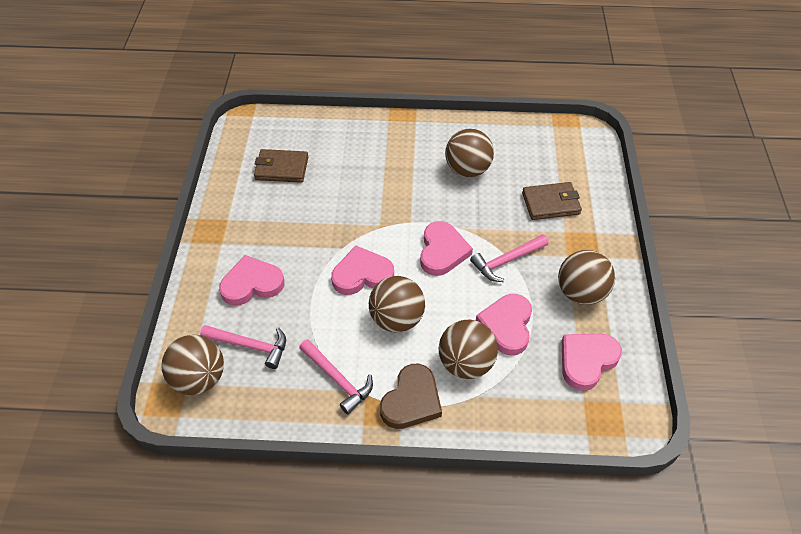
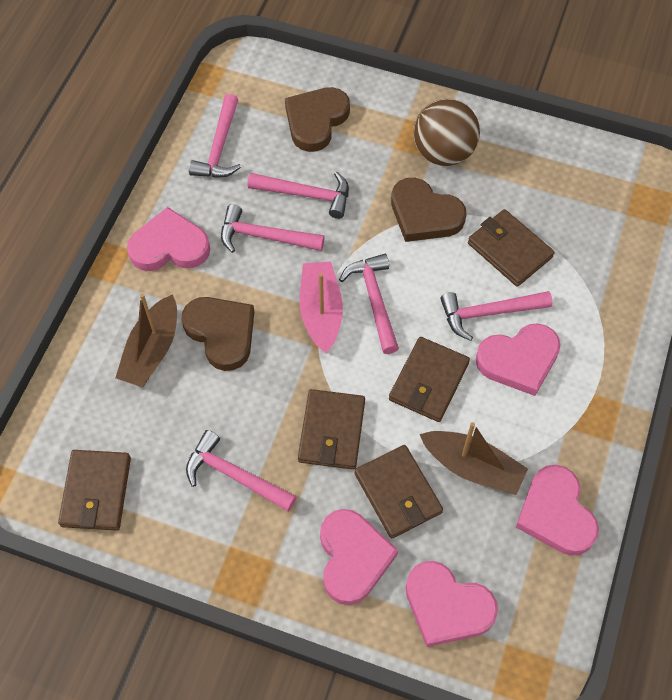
brown ball: [161,335,224,395] [369,276,425,332] [439,319,498,379] [445,129,494,177] [558,250,615,305] = 5 -> [413,99,480,166] = 1
brown boat: none = 0 -> [115,293,177,387] [420,422,528,495] = 2
brown heart: [380,364,442,429] = 1 -> [182,297,254,371] [285,87,350,152] [391,178,466,242] = 3
brown wallet: [254,149,308,183] [522,182,582,220] = 2 -> [58,450,131,531] [298,389,365,470] [355,445,443,539] [389,337,470,422] [468,209,554,287] = 5
pink boat: none = 0 -> [300,261,343,353] = 1
pink hammer: [200,325,286,369] [299,339,373,414] [470,234,549,282] = 3 -> [186,430,297,512] [189,94,241,178] [221,204,325,253] [248,172,349,219] [339,254,399,354] [440,291,553,341] = 6

